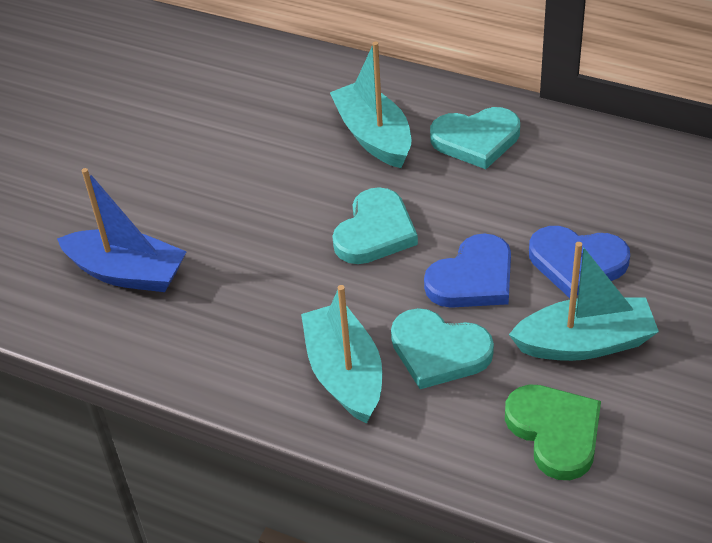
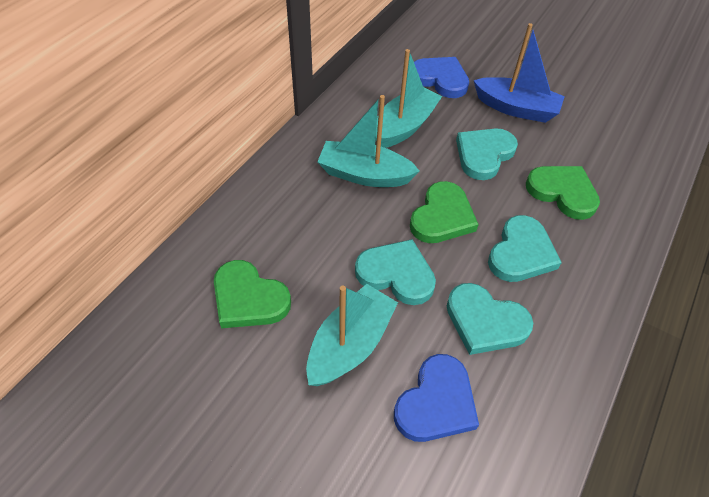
green heart: [505,384,601,480] = 1 -> [214,260,291,328] [410,181,479,243] [526,166,600,220] = 3
turquoise heart: [332,187,418,264] [391,308,494,389] [430,107,520,169] = 3 -> [355,239,436,305] [447,283,533,355] [456,128,518,180] [488,215,562,282] = 4

